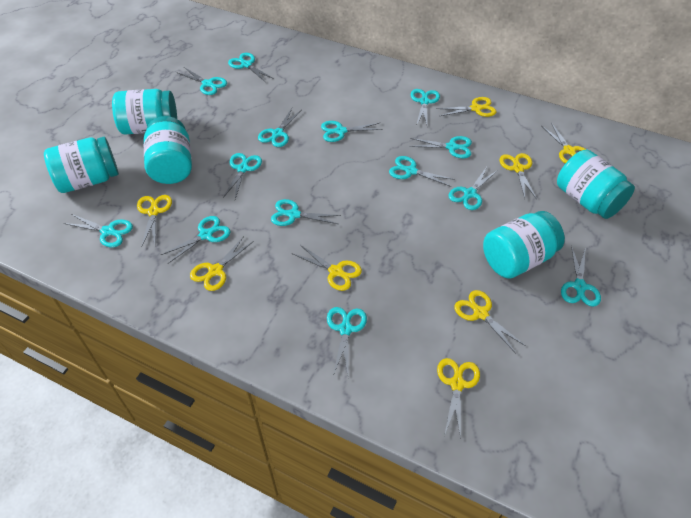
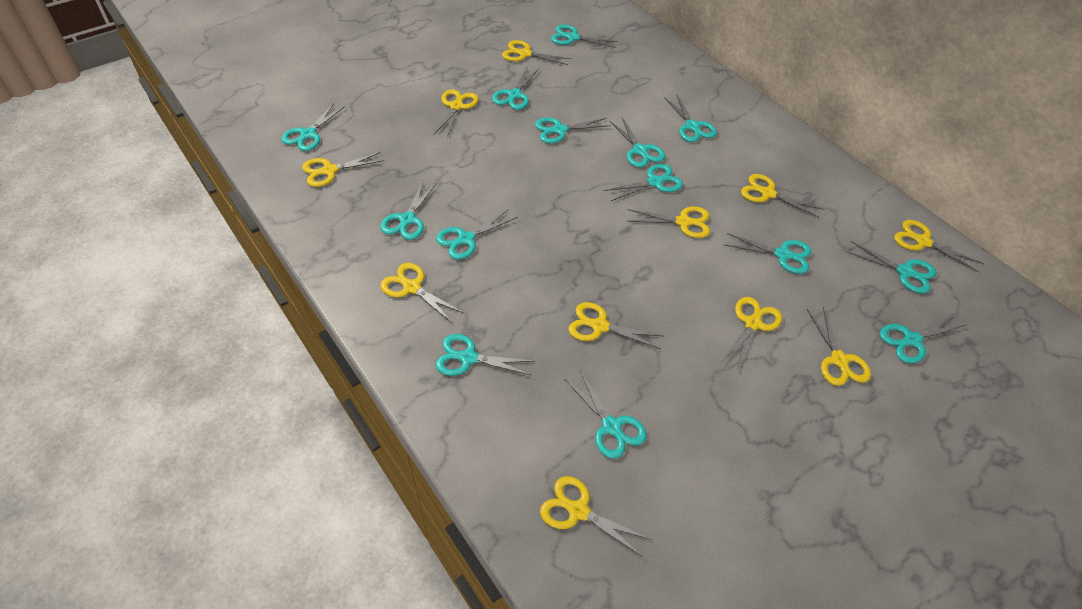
turquoise jar: [44,137,119,193] [112,89,177,135] [144,116,192,184] [483,211,565,279] [557,150,635,219] = 5 -> none = 0
yellow scissors: [137,195,172,247] [190,236,254,291] [293,244,362,291] [436,97,497,117] [437,358,480,439] [454,290,526,354] [499,153,537,199] [542,123,587,164] = 8 -> [302,152,385,187] [380,263,464,323] [433,89,478,137] [502,40,571,65] [540,476,652,558] [568,302,663,349] [627,206,710,238] [721,297,782,371] [741,174,824,218] [807,307,871,386] [894,220,984,273] = 11

